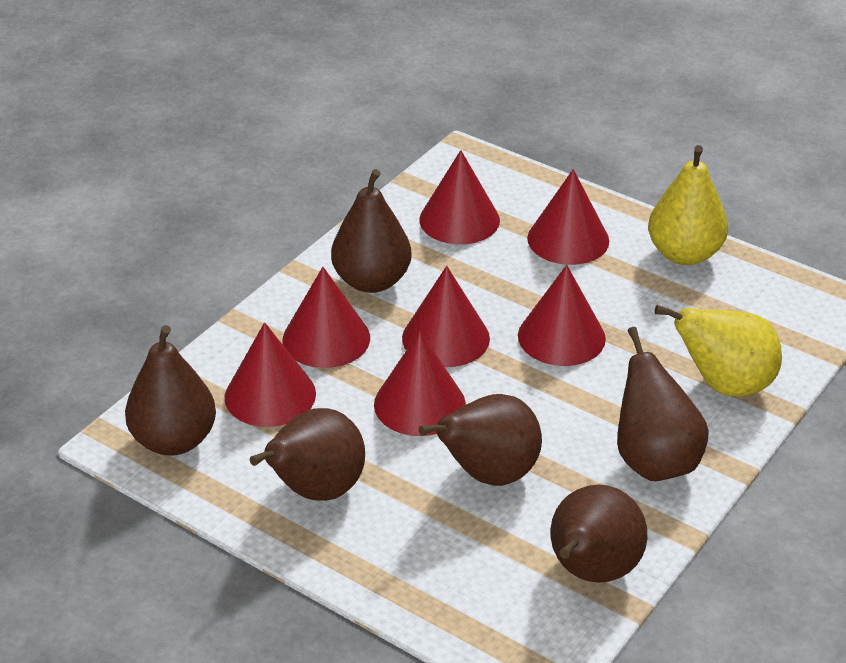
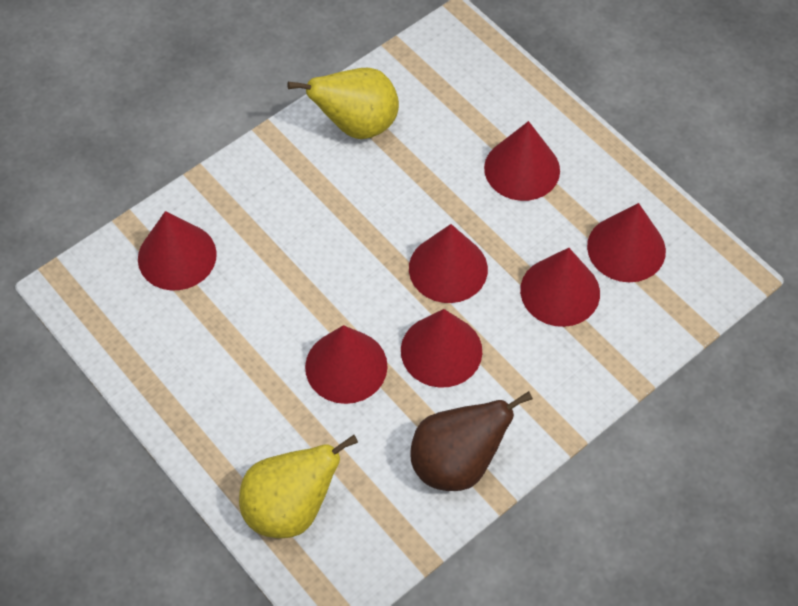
brown pear: [125,325,216,456] [249,408,365,501] [331,169,412,293] [419,394,542,486] [550,484,647,583] [617,327,709,481] = 6 -> [410,391,533,491] = 1

